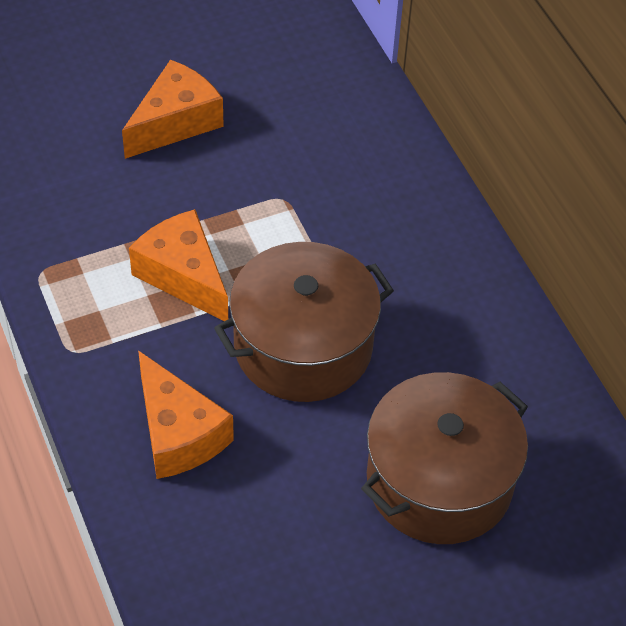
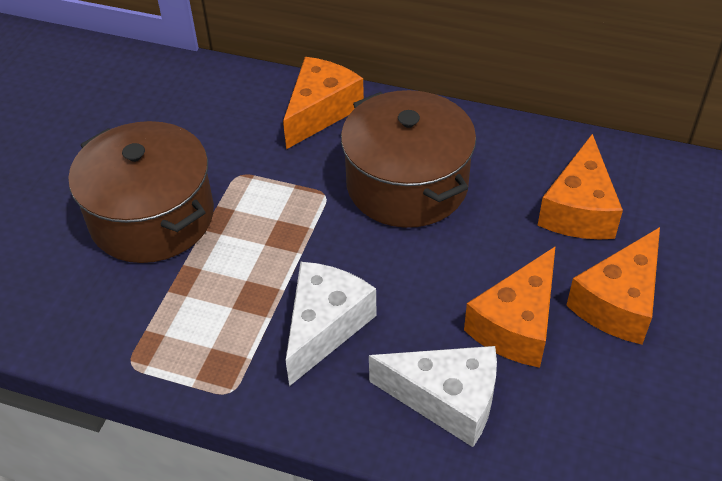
orange cheese: [122,59,224,159] [129,209,228,321] [138,350,234,479] = 3 -> [283,57,364,149] [464,246,556,368] [538,134,623,239] [566,227,660,345] = 4
white cheese: none = 0 -> [285,262,377,386] [369,346,497,447] = 2

